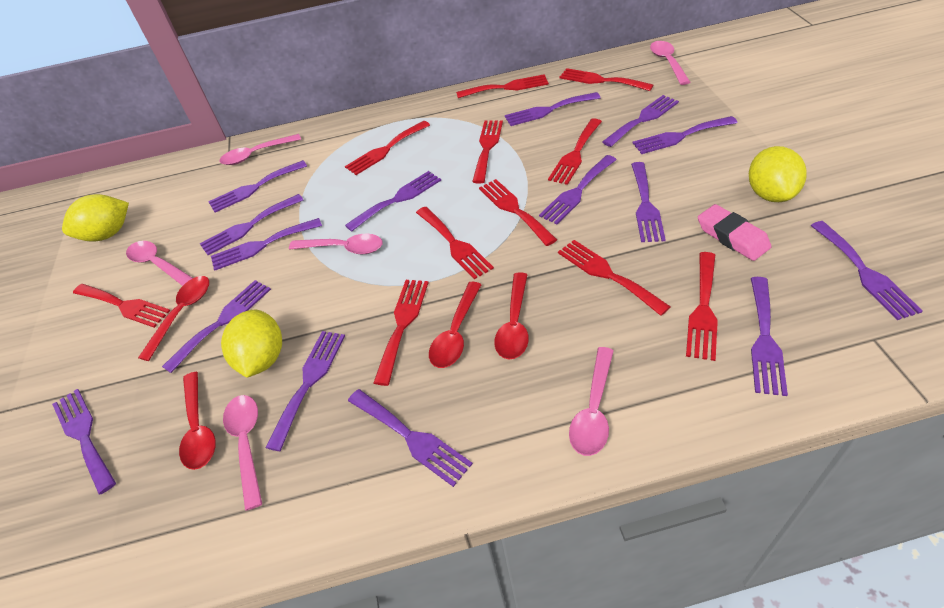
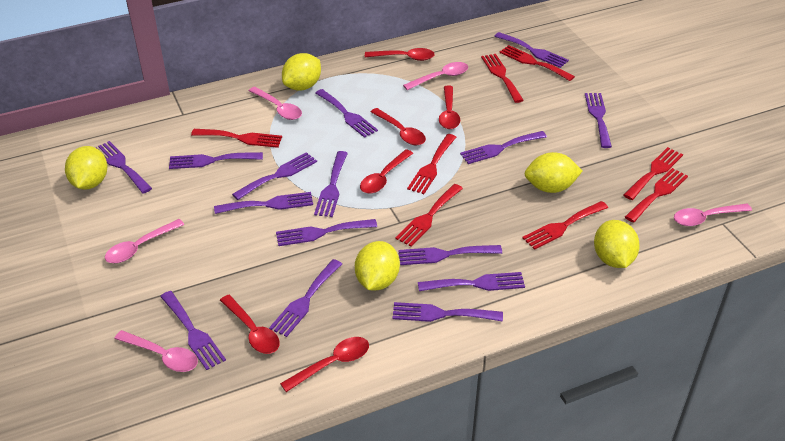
pink eraser: [698,204,771,261] = 1 -> none = 0
pink spoon: [126,241,193,286] [220,134,301,165] [223,395,262,511] [289,234,383,254] [569,347,614,456] [650,41,690,85] = 6 -> [105,219,184,263] [114,330,198,372] [249,87,302,120] [403,62,468,90] [674,203,752,226] = 5
red fork: [73,284,170,328] [345,121,430,175] [374,280,429,386] [416,207,494,279] [456,74,549,98] [472,120,503,184] [479,179,557,246] [548,118,602,185] [558,240,671,316] [559,68,653,91] [686,252,718,361] = 11 -> [191,129,282,148] [395,184,463,246] [407,134,456,194] [481,54,524,103] [499,45,575,81] [522,201,608,250] [624,147,683,200] [625,168,688,223] = 8
red spoon: [138,276,209,361] [179,372,216,470] [429,282,482,368] [494,272,529,359] = 4 -> [220,295,280,354] [280,337,369,392] [360,149,413,194] [365,48,435,61] [371,108,426,145] [439,86,460,129] = 6
yellow lemon: [62,194,129,242] [221,310,282,378] [749,146,806,202] = 3 -> [65,146,107,190] [282,53,321,90] [355,241,400,291] [525,152,582,193] [594,220,640,268] = 5

